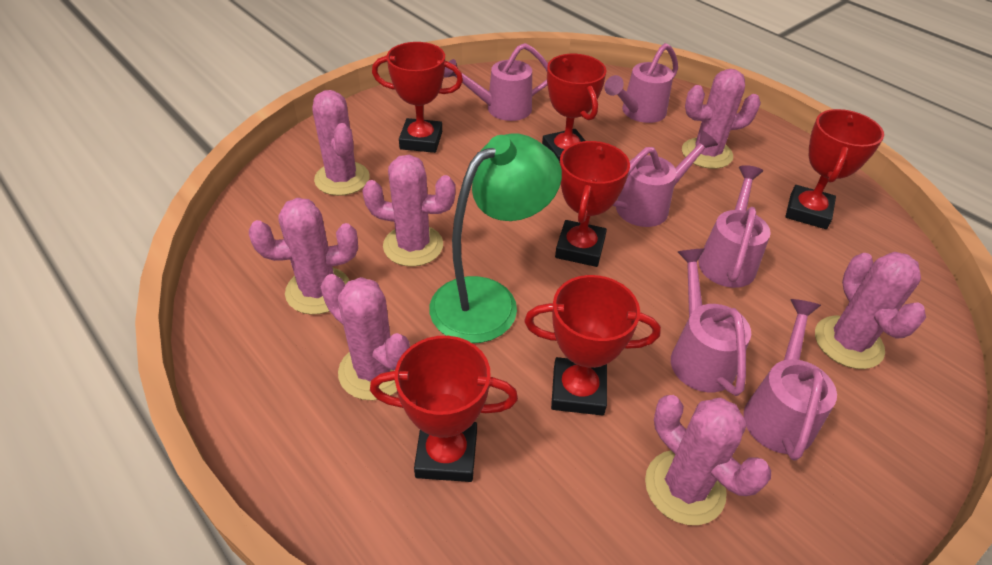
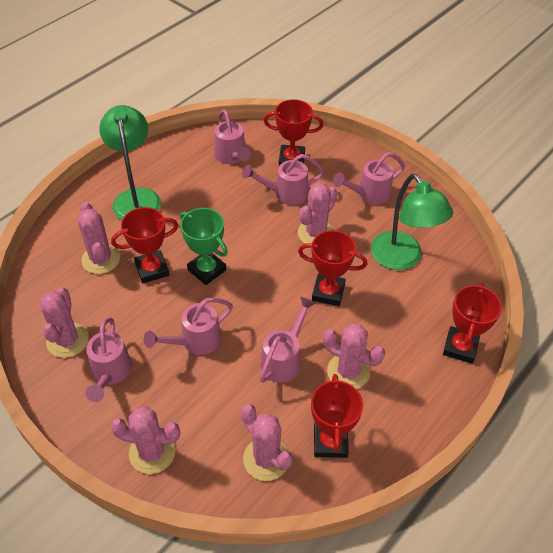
green lamp: [429,133,562,343] = 1 -> [99,105,161,220] [371,174,453,270] = 2
green trophy: none = 0 -> [180,208,228,285] = 1
pink cactus: [249,198,358,315] [313,90,370,196] [321,274,410,400] [362,155,456,267] [645,395,771,525] [682,69,761,169] [815,252,926,369] = 7 -> [40,287,89,358] [78,202,120,274] [111,406,180,474] [241,404,293,481] [298,183,337,244] [323,324,385,389] = 6
red trophy: [370,336,518,482] [372,42,463,153] [524,275,661,416] [542,54,606,163] [555,141,630,267] [785,109,884,229] = 6 -> [111,207,178,283] [264,99,323,165] [298,230,367,306] [311,374,363,458] [443,283,502,364] = 5

